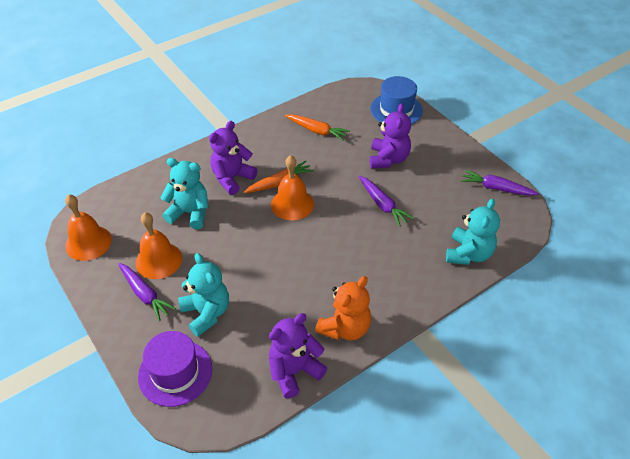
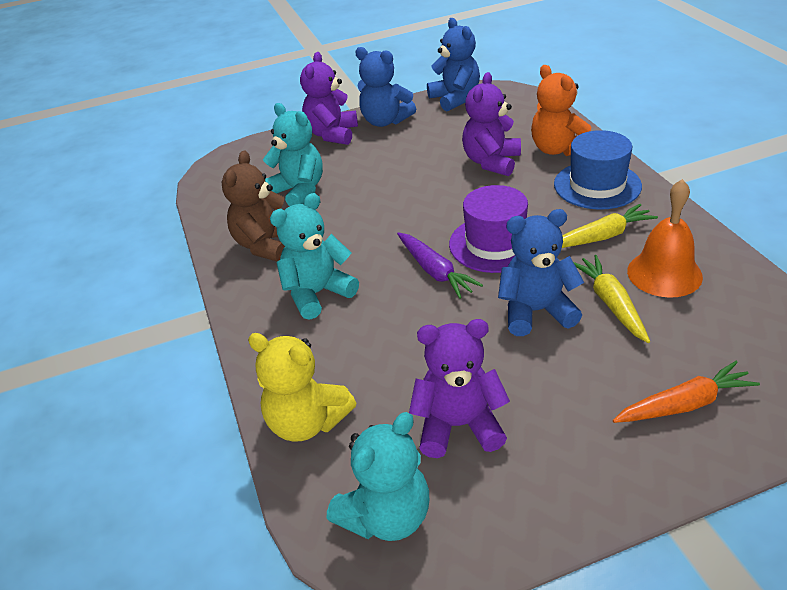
blue teddy bear: none = 0 -> [355,47,416,127] [427,18,480,112] [498,209,584,336] = 3
brown teddy bear: none = 0 -> [222,151,285,261] = 1
orange bell: [65,194,112,261] [135,213,182,279] [271,155,314,221] = 3 -> [627,179,703,298] = 1
orange carrot: [243,160,314,193] [285,114,350,141] = 2 -> [613,361,760,423] = 1
purple carrot: [118,263,176,321] [359,175,414,227] [461,170,539,196] = 3 -> [397,232,483,299] = 1
yellow carrot: none = 0 -> [562,204,658,248] [573,255,650,343] = 2
yellow teddy bear: none = 0 -> [248,333,356,442] = 1

